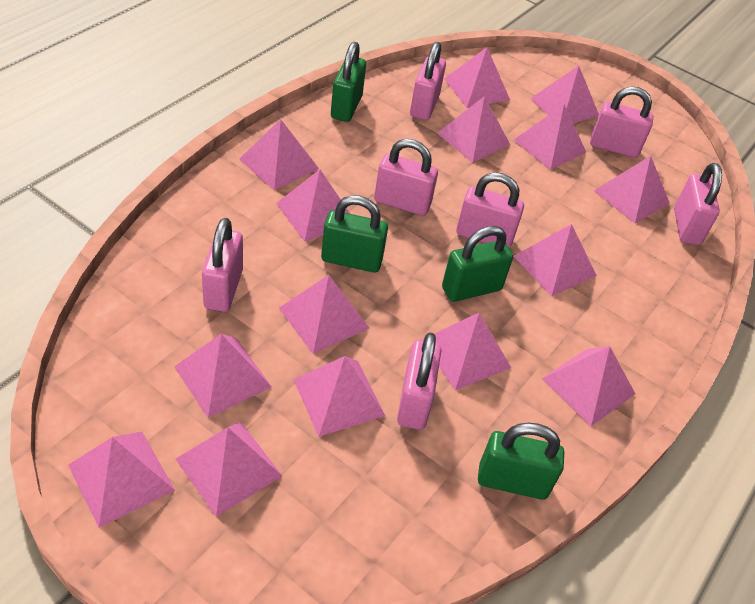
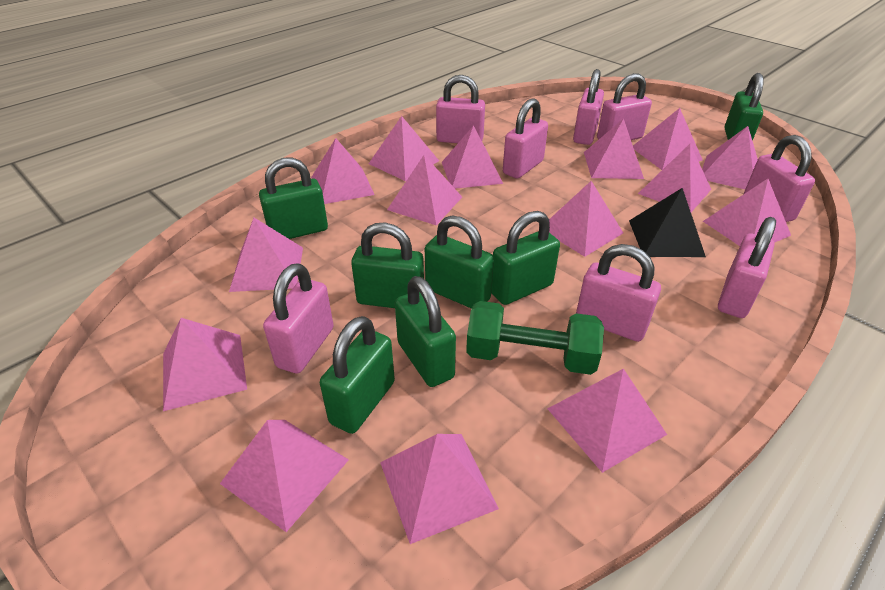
black pyramid: none = 0 -> [629,188,706,257] = 1
green dumbbell: none = 0 -> [466,301,604,375] = 1
green padlock: [321,195,388,273] [331,42,366,122] [442,226,513,302] [478,423,564,500] = 4 -> [259,158,328,239] [320,316,395,434] [351,223,424,308] [395,276,456,387] [425,215,494,309] [491,211,560,305] [725,73,764,141] = 7
pink padlock: [202,218,243,312] [374,139,438,216] [397,333,441,430] [410,42,446,120] [456,172,524,248] [590,87,653,158] [674,163,722,245] = 7 -> [263,263,334,374] [436,75,485,143] [503,98,548,179] [573,69,604,145] [576,244,661,342] [597,73,652,140] [718,217,776,318] [744,135,815,222] = 8

